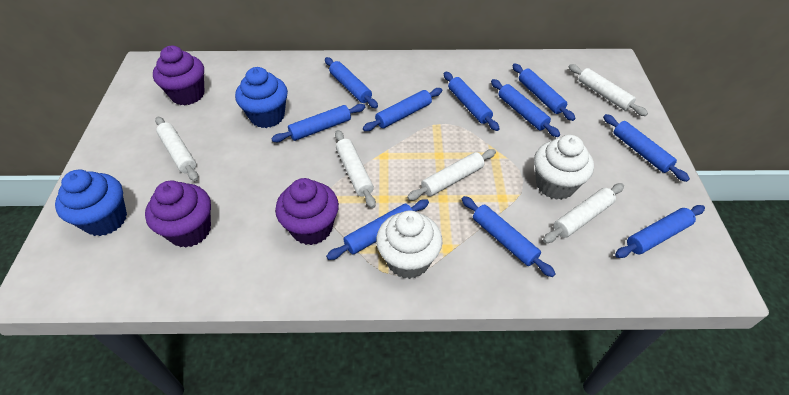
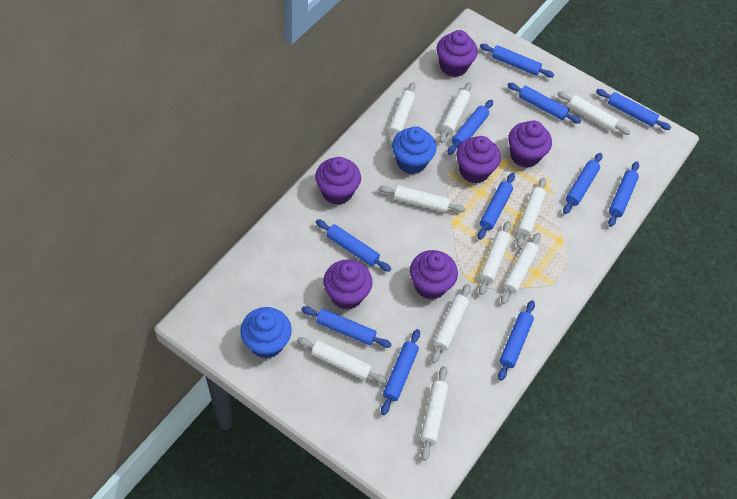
blue rolling pin: [271,104,365,142] [325,57,378,108] [326,199,429,260] [363,88,442,131] [444,72,499,131] [462,196,556,277] [491,79,560,137] [512,64,575,121] [603,114,690,182] [615,205,705,258] = 10 -> [301,306,392,348] [316,219,391,272] [381,329,420,415] [447,100,493,155] [478,173,515,240] [480,44,554,78] [498,300,535,381] [508,83,581,124] [563,153,602,214] [596,89,671,130] [608,161,639,227] = 11
purple cupcake: [145,180,211,248] [153,46,205,105] [275,178,339,245] = 3 -> [315,157,361,205] [323,260,373,310] [410,250,458,300] [436,30,478,77] [456,136,501,183] [508,120,552,168] = 6
white cupcake: [376,210,442,279] [534,135,594,200] = 2 -> none = 0
white rolling pin: [155,117,198,181] [335,130,376,208] [407,149,496,200] [543,183,624,243] [569,64,648,116] = 5 -> [297,337,387,384] [379,185,466,212] [388,82,416,146] [420,366,448,461] [431,284,471,363] [439,82,472,143] [479,221,511,295] [501,233,541,304] [516,178,546,247] [557,91,631,135] = 10

